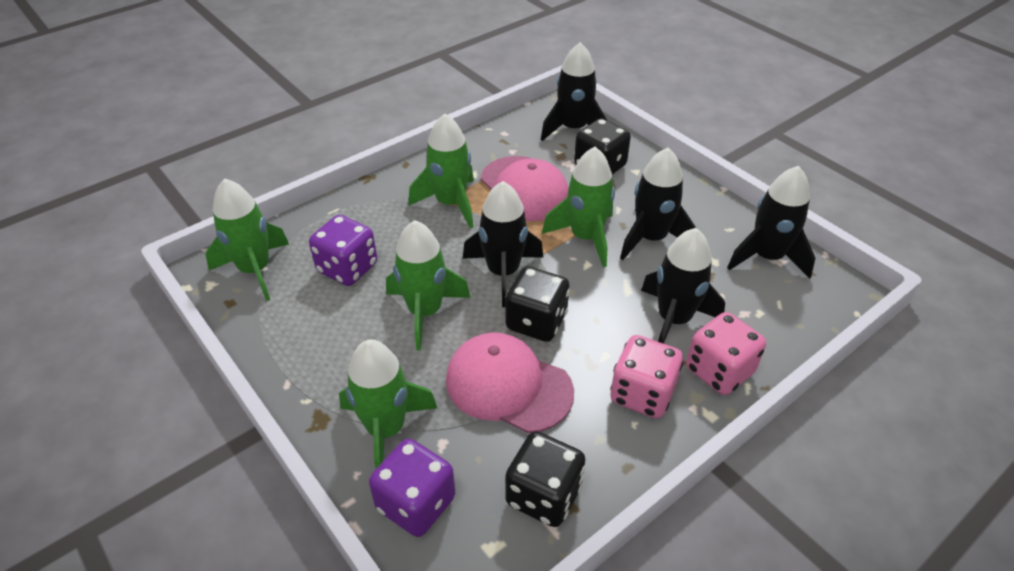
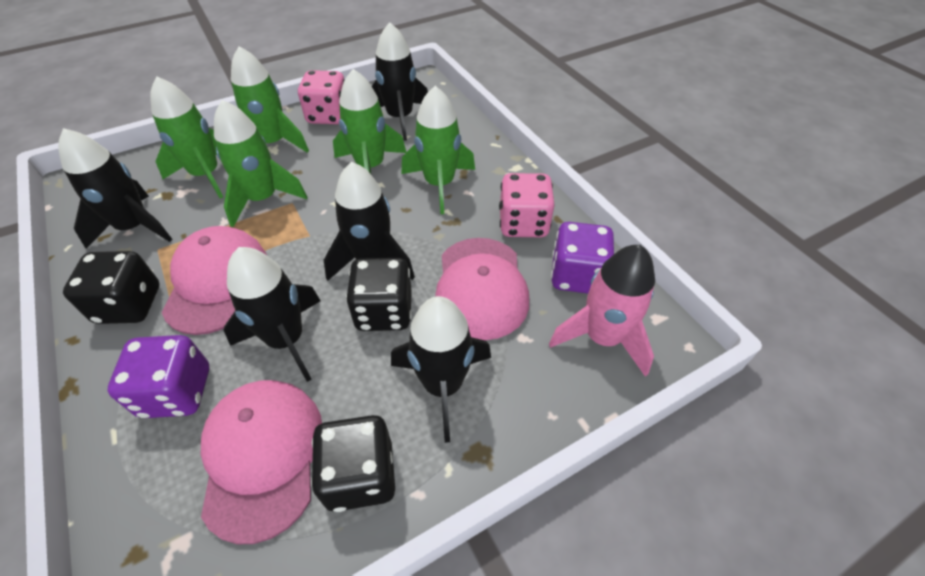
pink cap: [446,332,574,433] [481,156,569,221] = 2 -> [162,226,267,335] [201,380,322,544] [435,238,529,340] = 3
pink rocket: none = 0 -> [549,245,655,377] = 1

